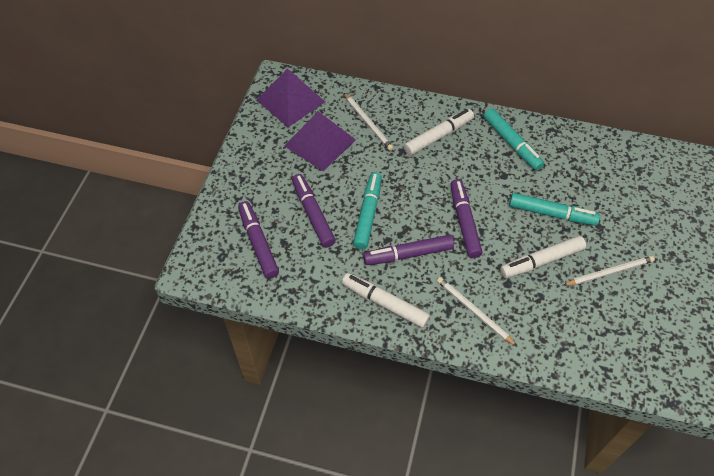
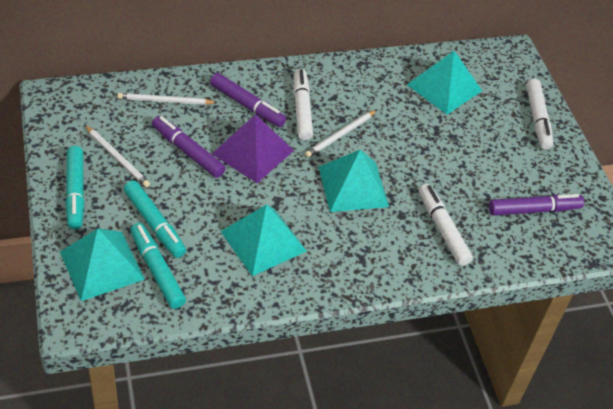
purple marker: [238,201,279,279] [292,174,336,248] [363,235,454,265] [450,179,483,258] = 4 -> [152,116,226,178] [210,73,286,127] [489,194,584,216] = 3
purple pyramid: [256,68,325,127] [284,111,356,171] = 2 -> [212,114,294,183] = 1
turquoise pyramid: none = 0 -> [60,228,145,301] [220,204,307,276] [319,150,389,212] [407,51,482,114] = 4

